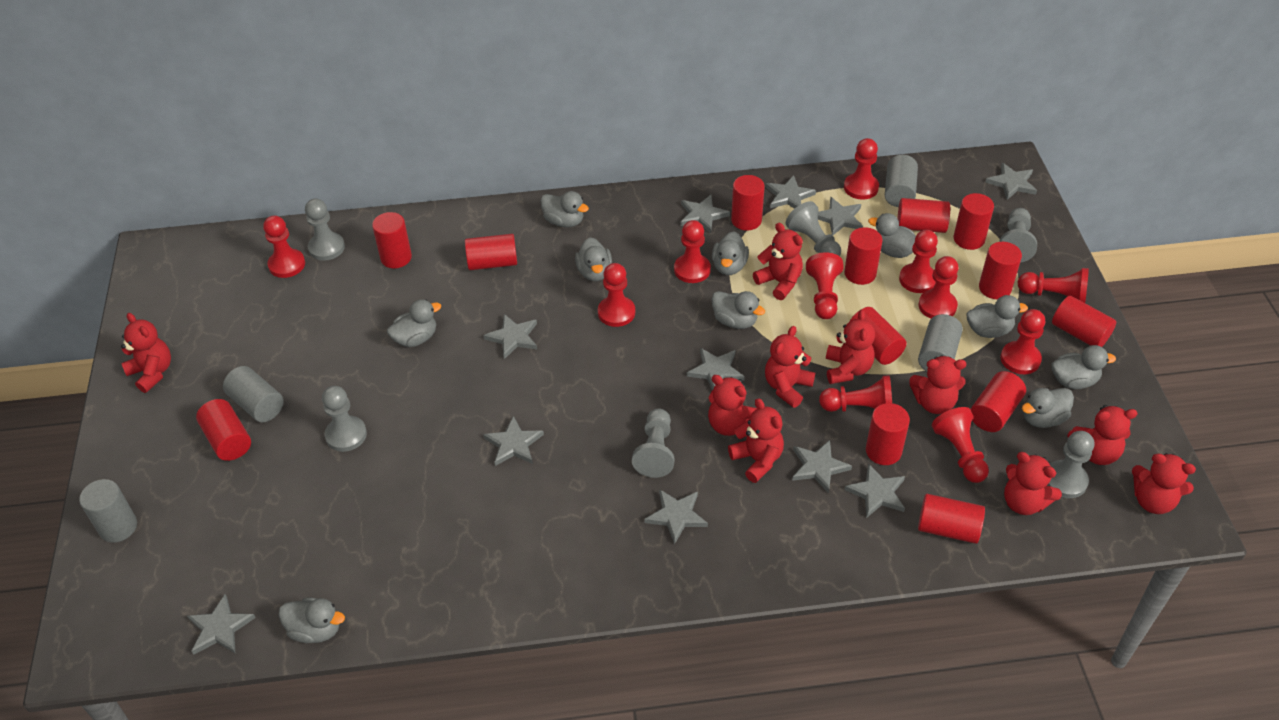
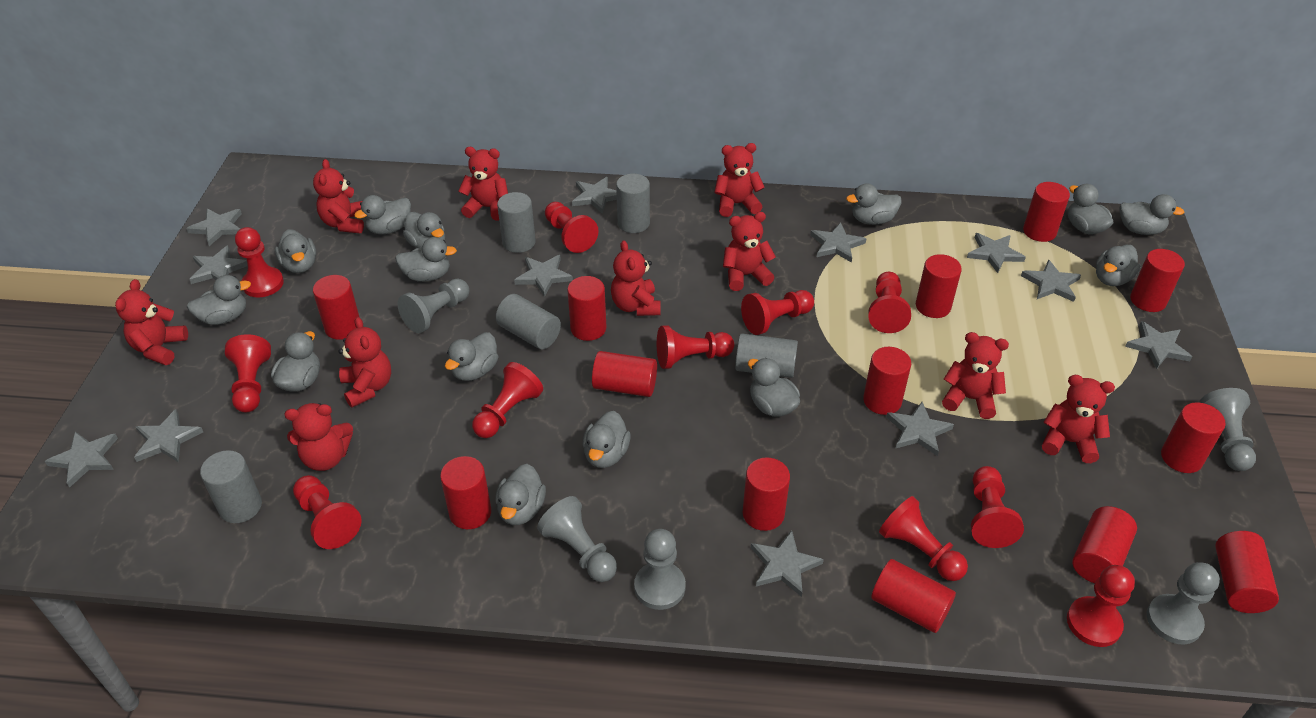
grey cylinder: [79,479,137,543] [223,366,284,422] [885,155,918,207] [918,314,963,371] = 4 -> [200,450,262,523] [496,294,561,349] [497,192,536,253] [616,174,650,233] [735,334,798,378] = 5
grey duck: [279,598,345,643] [387,299,441,347] [540,191,589,228] [575,237,612,281] [712,231,749,275] [712,291,765,329] [868,213,916,258] [966,295,1028,338] [1022,388,1074,428] [1052,345,1116,389] = 10 -> [187,275,251,325] [271,331,320,392] [275,229,316,273] [354,195,411,235] [395,237,457,282] [403,212,445,248] [445,332,498,381] [495,464,546,525] [583,411,631,468] [748,358,800,417] [846,183,902,225] [1068,184,1114,235] [1096,245,1141,286] [1119,194,1184,235] = 14
grey pawn: [305,198,345,261] [322,386,367,452] [632,409,675,478] [786,201,841,256] [999,208,1037,263] [1047,431,1094,498] = 6 -> [398,279,470,333] [537,496,617,582] [634,529,686,610] [1147,562,1220,644] [1199,388,1256,471] = 5
grey star: [187,594,256,655] [483,314,537,359] [483,416,544,466] [644,489,708,544] [681,195,730,233] [687,348,745,390] [766,175,816,209] [792,440,852,493] [818,197,863,235] [844,463,905,518] [985,163,1037,200] = 11 -> [45,432,118,488] [134,409,203,462] [186,208,242,246] [189,245,248,284] [514,255,573,297] [572,177,617,214] [751,530,824,597] [810,223,866,263] [886,402,954,456] [967,233,1026,273] [1021,259,1081,302] [1125,321,1192,369] = 12

